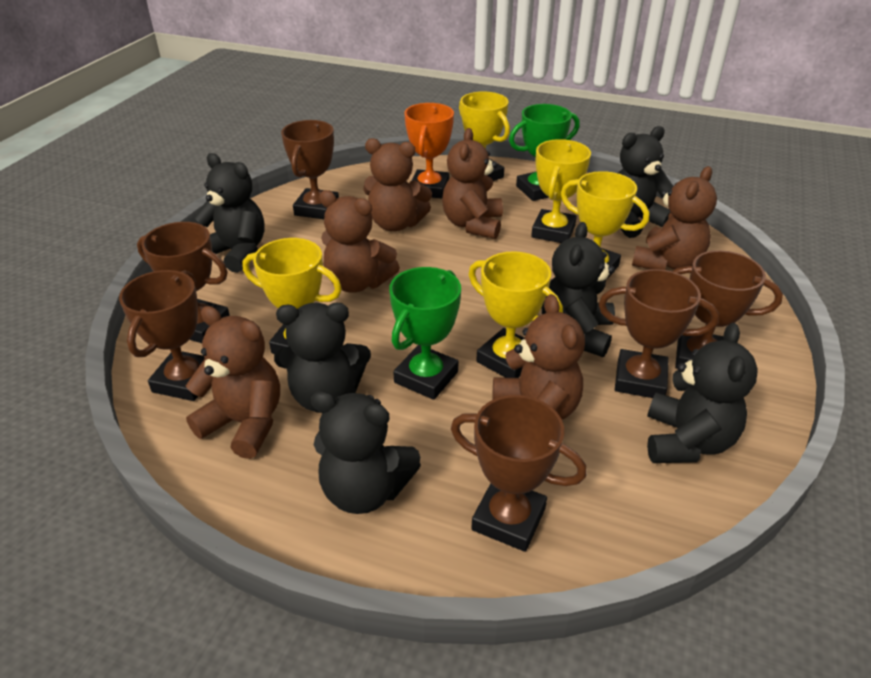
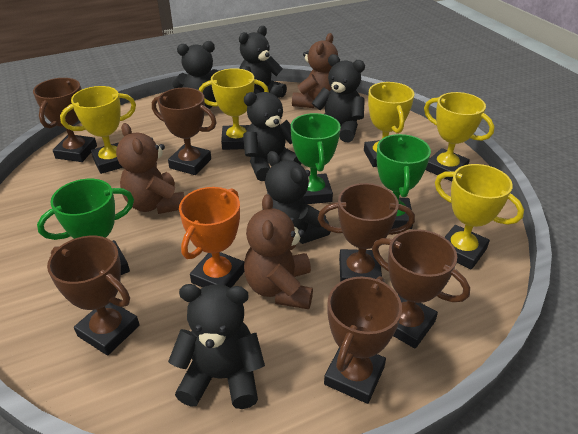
brown teddy bear: [186,306,280,459] [319,190,400,293] [363,138,432,231] [442,128,503,239] [493,294,585,419] [632,166,717,270] = 6 -> [116,123,184,214] [244,194,313,309] [292,33,338,108] = 3
green trophy: [389,267,461,400] [509,104,580,201] = 2 -> [37,179,134,275] [291,113,341,204] [377,134,431,229] = 3

